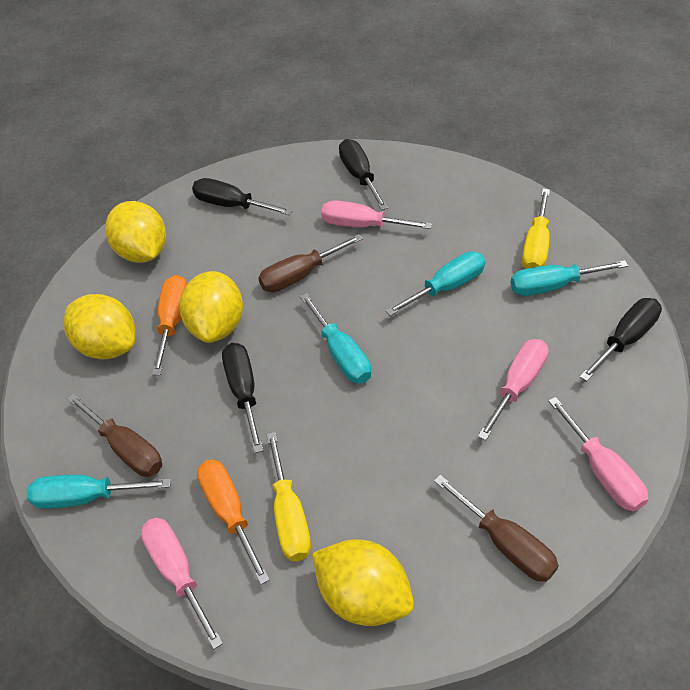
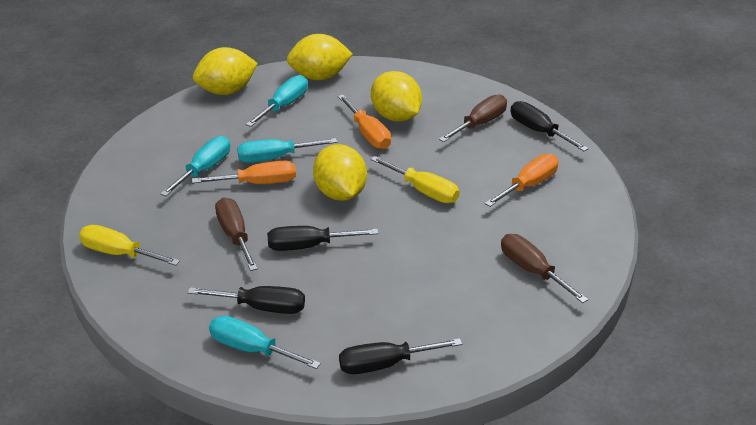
orange screwdriver: [152,275,187,375] [197,459,270,585] = 2 -> [192,161,296,184] [338,95,391,149] [485,154,559,207] = 3
pink screwdriver: [141,518,223,649] [321,200,432,229] [478,339,549,441] [548,397,648,511] = 4 -> none = 0

